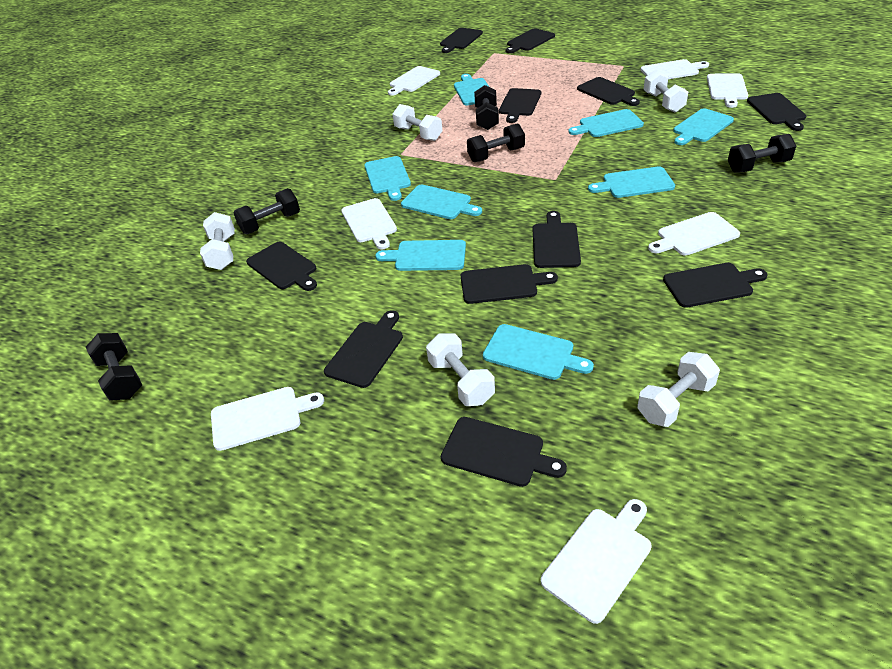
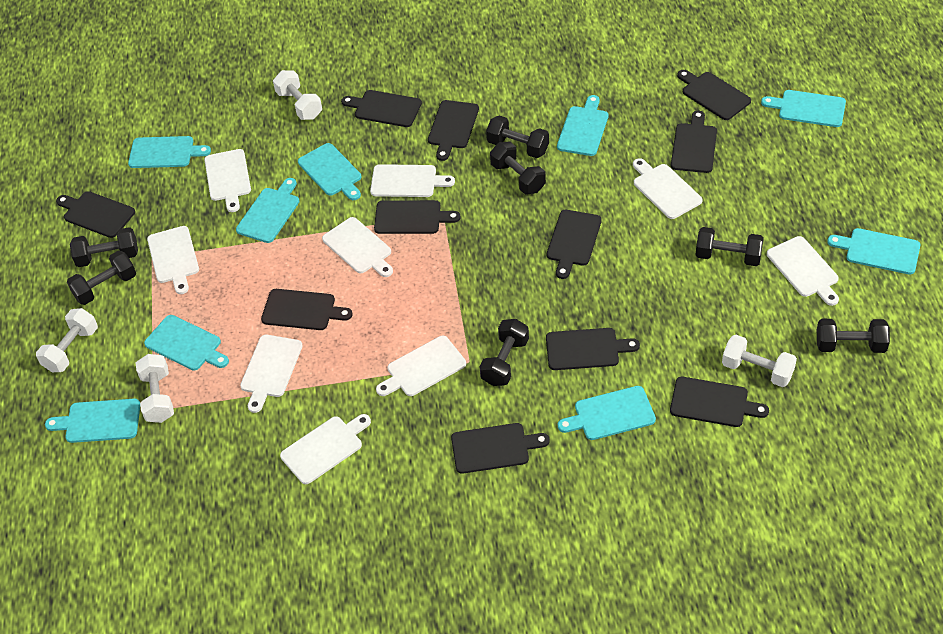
black dumbbell: [86,333,142,400] [233,188,300,234] [467,123,525,162] [474,85,499,130] [728,134,796,173] = 5 -> [67,251,136,305] [70,227,138,267] [480,319,529,386] [486,116,549,158] [490,142,546,194] [696,227,764,266] [817,319,890,353] = 7
turquoise cutting board: [364,156,411,201] [375,240,466,271] [401,185,482,219] [454,74,489,105] [483,324,594,380] [568,109,644,137] [588,166,675,198] [673,108,734,145] = 8 -> [45,399,140,443] [128,136,211,168] [144,315,229,371] [236,178,299,243] [298,143,361,200] [557,95,608,156] [558,386,656,440] [761,90,846,127] [827,228,920,275] = 9
white cutting board: [211,387,324,451] [341,198,397,249] [388,66,440,96] [541,499,652,624] [641,59,709,79] [648,212,740,255] [707,73,748,108] = 7 -> [147,226,199,294] [204,149,251,212] [240,335,303,413] [280,414,371,484] [322,217,393,277] [370,164,455,197] [376,336,466,396] [633,158,702,219] [767,236,839,306] = 9
white dumbbell: [200,212,235,270] [392,104,442,141] [426,333,495,406] [637,352,720,427] [643,69,688,112] = 5 -> [36,308,98,372] [136,354,174,423] [273,70,322,120] [722,335,797,387] = 4

